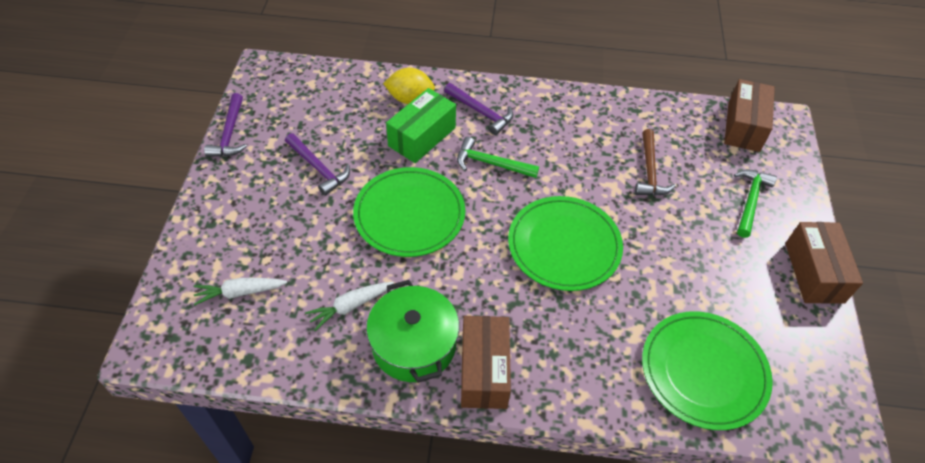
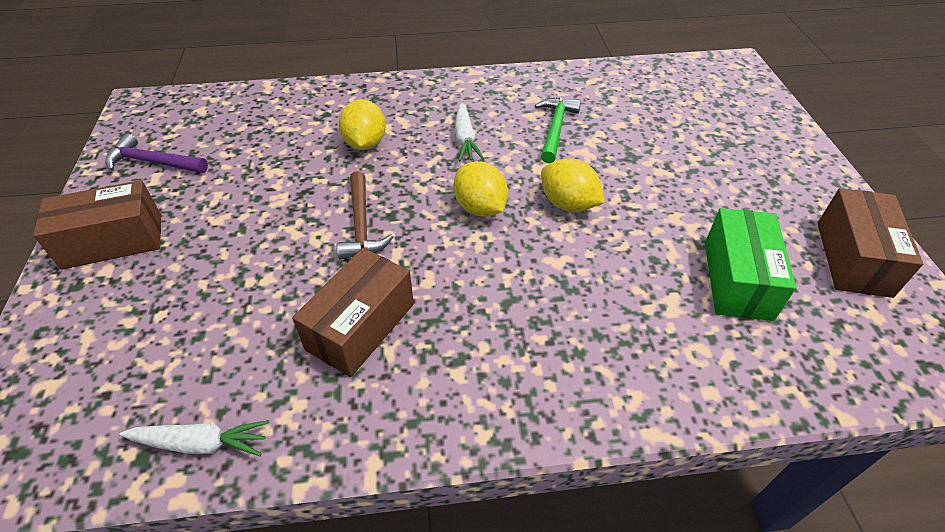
green hammer: [457,137,539,178] [734,170,777,238] = 2 -> [535,98,581,163] = 1
green plate: [353,167,465,257] [508,196,623,291] [642,311,773,430] = 3 -> none = 0
green pot: [366,280,459,383] = 1 -> none = 0
purple hammer: [204,93,247,157] [285,133,350,196] [444,83,513,135] = 3 -> [105,133,208,173] = 1
yellow lemon: [383,68,435,104] = 1 -> [339,99,386,150] [453,161,508,217] [541,158,605,212] = 3

